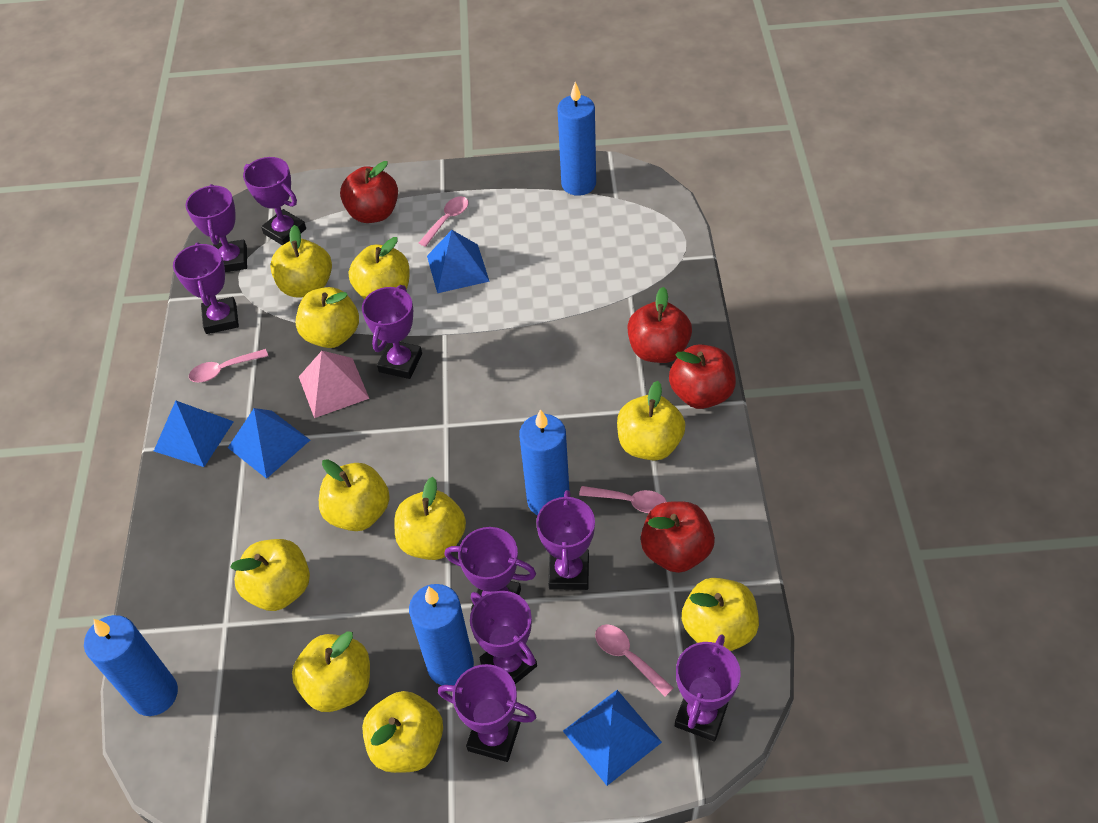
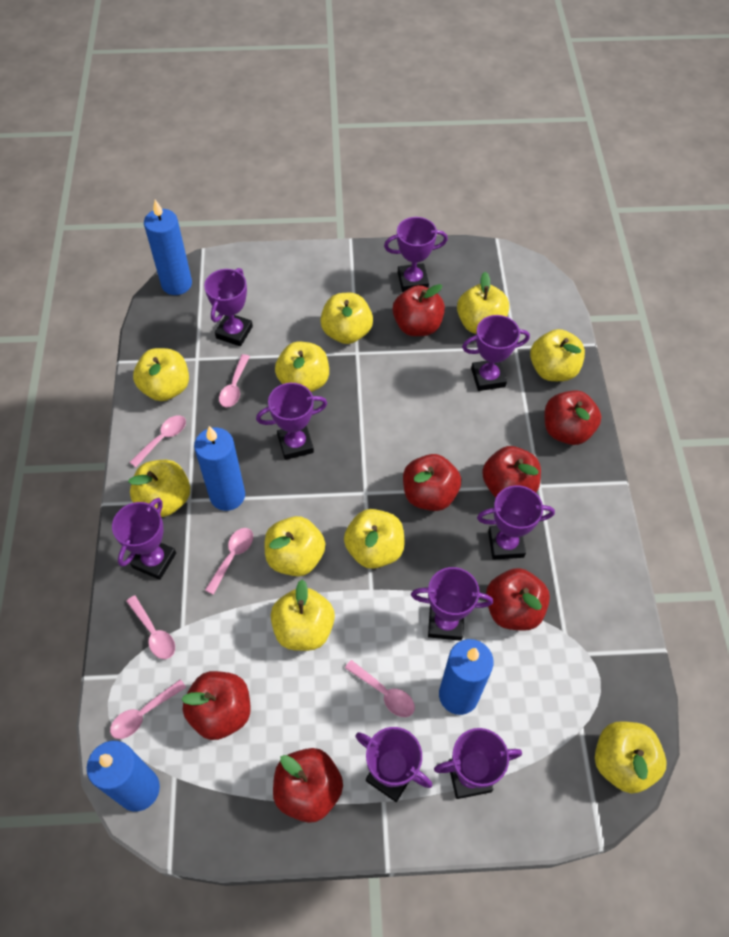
blue pyramid: [154,401,234,467] [228,408,310,479] [427,230,490,293] [563,690,662,786] = 4 -> none = 0
pink pyramid: [299,351,369,418] = 1 -> none = 0
pink spoon: [189,349,268,382] [419,196,468,247] [579,486,667,513] [595,624,673,697] = 4 -> [110,679,186,739] [126,595,175,659] [130,415,186,467] [205,528,253,595] [219,354,250,407] [345,660,415,717] = 6
red apple: [340,161,398,223] [627,287,692,363] [641,501,715,573] [669,344,736,409] = 4 -> [181,671,251,740] [273,748,343,823] [393,284,445,336] [403,454,461,511] [482,446,541,498] [486,568,550,631] [544,390,602,445] = 7

